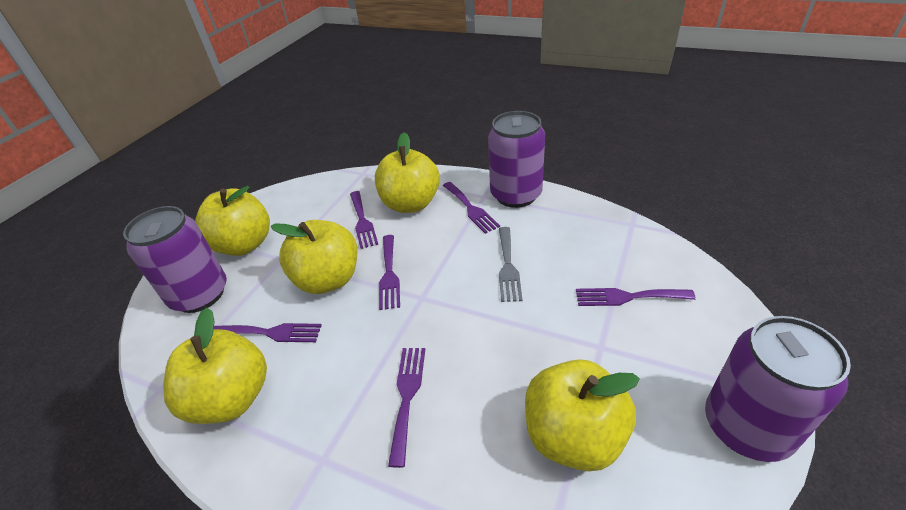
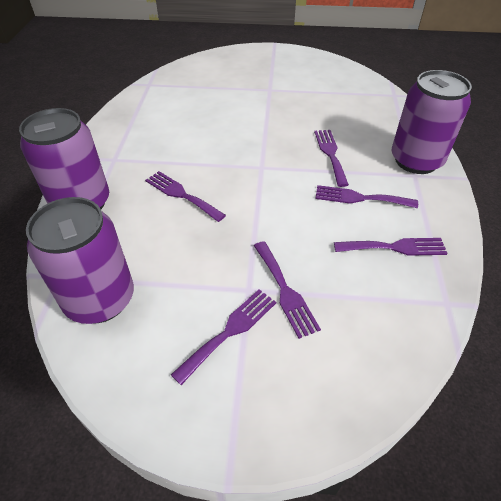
grey fork: [499,227,522,302] = 1 -> none = 0
yellow apple: [163,308,267,424] [195,186,270,256] [271,220,357,294] [375,132,440,213] [525,359,640,471] = 5 -> none = 0

